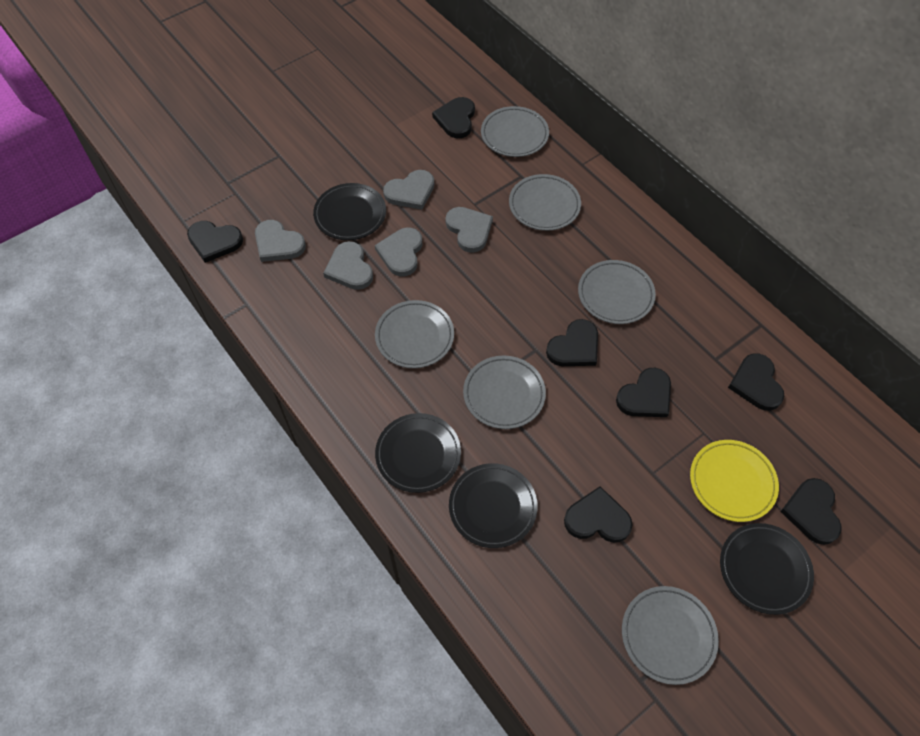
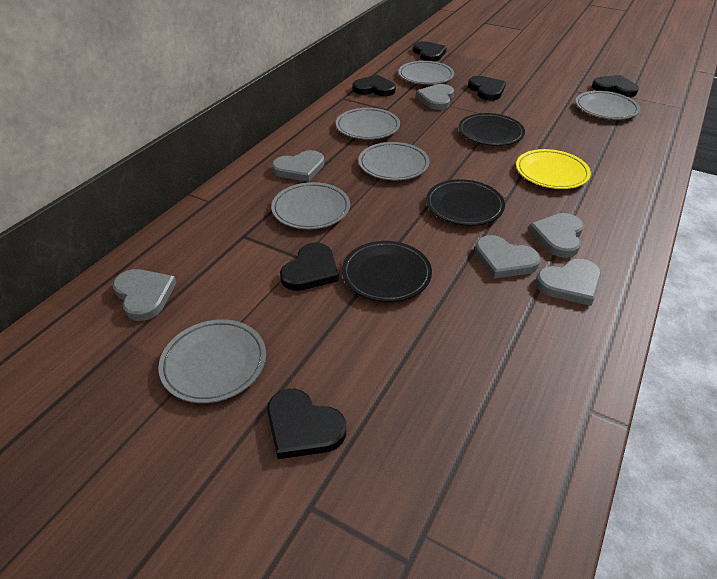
black heart: [187,221,243,263] [432,97,475,138] [546,319,598,366] [564,486,633,543] [616,368,671,417] [728,353,785,411] [780,478,841,545] = 7 -> [267,389,346,459] [280,242,339,291] [352,75,396,96] [413,41,447,62] [468,76,506,100] [592,75,639,97] = 6
black plate: [313,183,386,240] [375,413,461,493] [449,463,538,548] [720,523,814,615] = 4 -> [342,241,432,302] [426,179,505,226] [458,113,525,146] = 3
grey heart: [255,220,306,262] [323,241,373,290] [375,228,422,276] [383,170,434,210] [445,207,493,253] = 5 -> [113,269,176,321] [272,150,324,182] [416,84,454,110] [475,235,541,278] [528,213,584,258] [536,259,602,306] = 6

